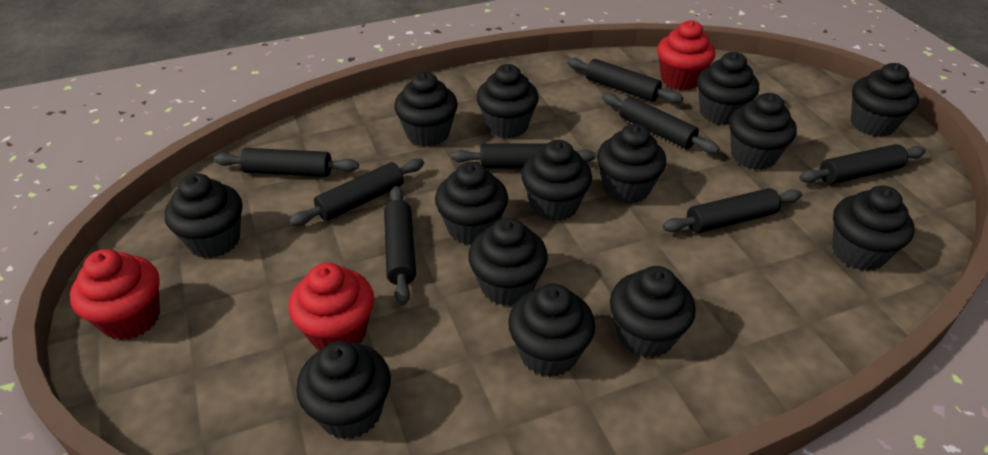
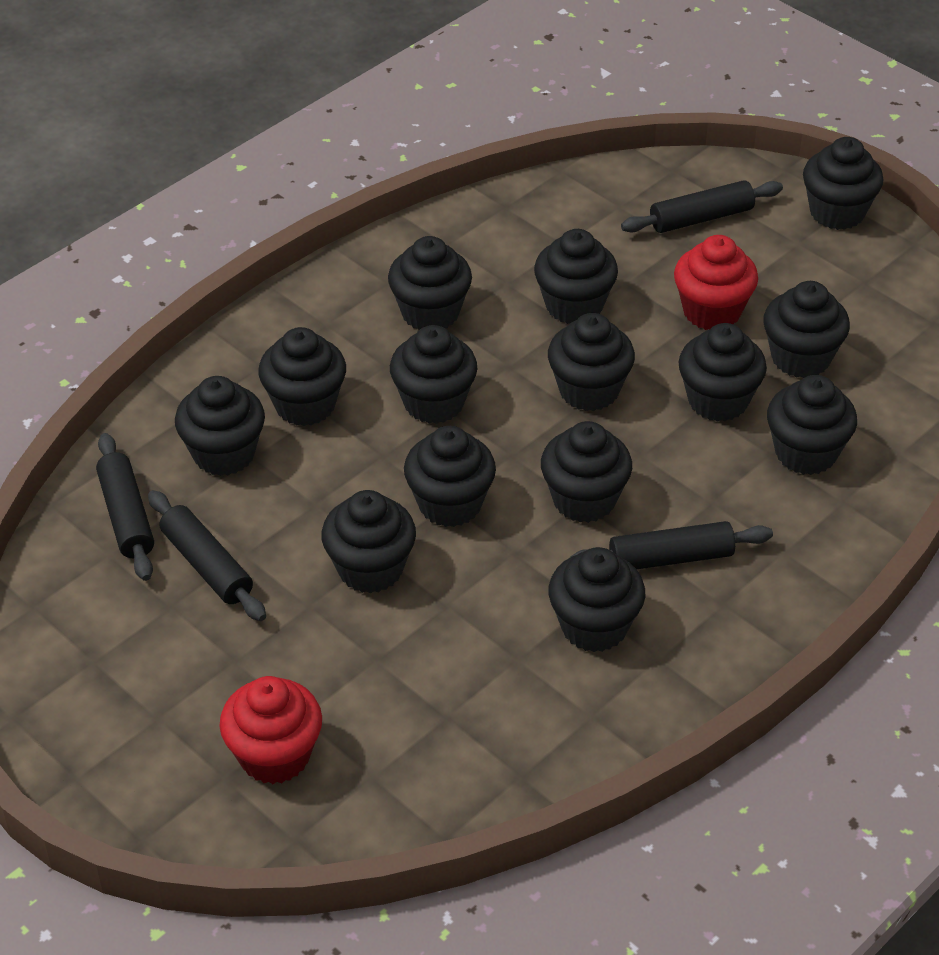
black rolling pin: [214,148,359,177] [289,158,424,226] [384,186,416,305] [451,144,596,168] [567,58,683,103] [602,93,720,154] [663,188,802,233] [799,144,926,184] = 8 -> [96,433,154,581] [148,490,266,621] [571,521,773,569] [621,180,783,233] = 4
red cupcake: [70,249,160,340] [289,263,374,350] [657,20,715,90] = 3 -> [220,676,322,784] [674,235,758,330] = 2

